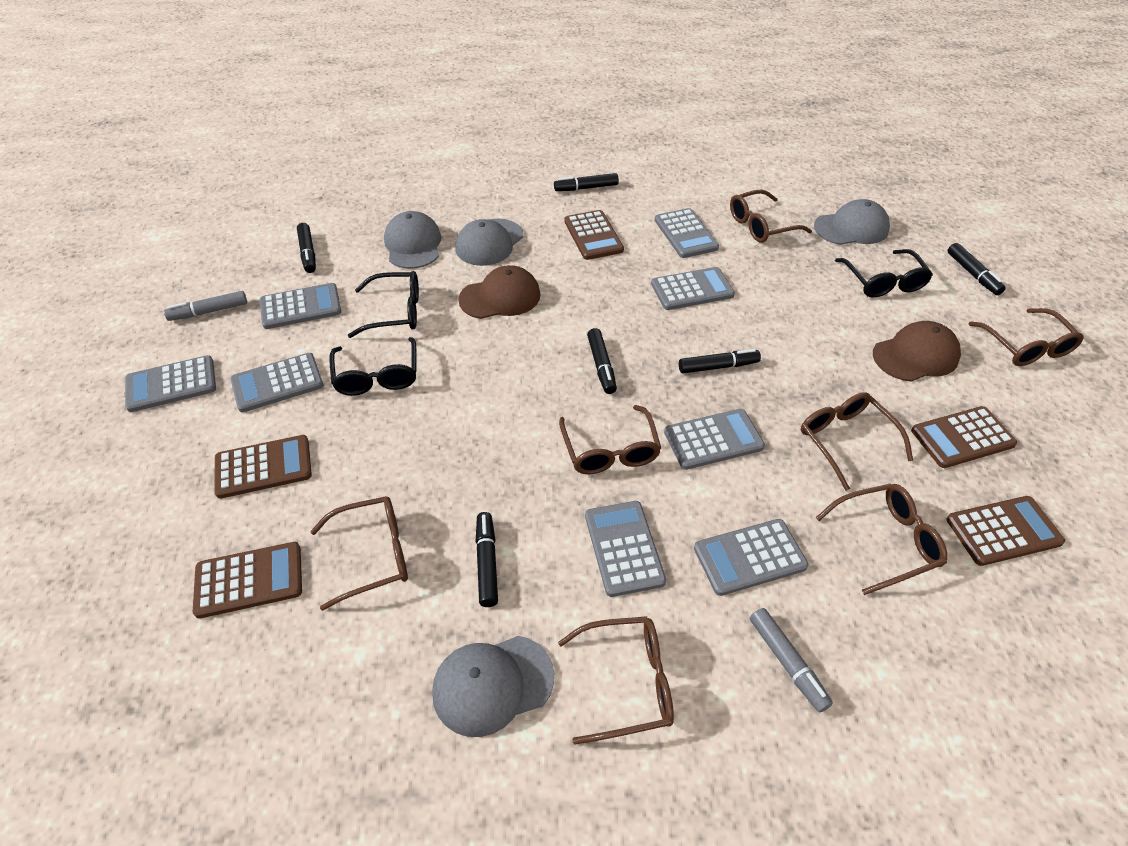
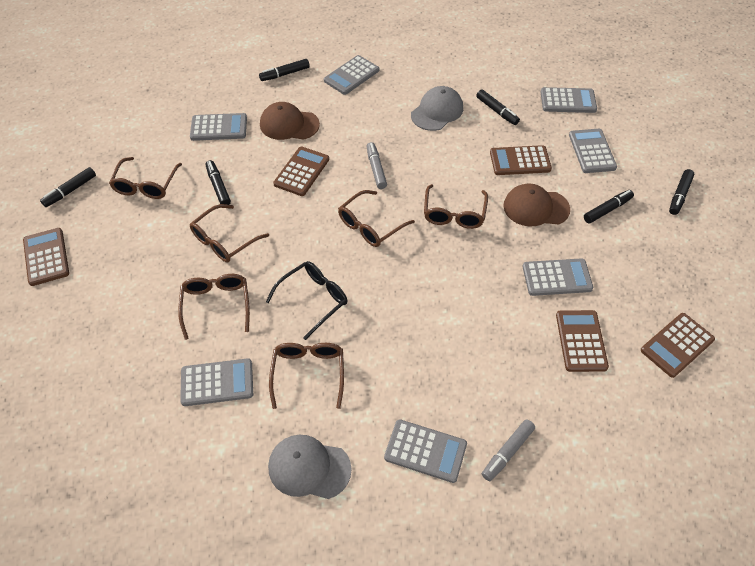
black glasses: [329,337,417,396] [348,271,419,338] [835,249,933,297] = 3 -> [266,261,347,340] = 1
brown glasses: [310,496,408,611] [558,616,674,745] [559,405,661,475] [730,190,812,243] [801,392,913,491] [816,483,947,595] [968,308,1084,366] = 7 -> [109,157,182,199] [178,274,250,340] [190,204,269,262] [269,343,344,409] [338,190,415,247] [424,184,488,229] = 6
grey calculator: [125,355,216,412] [230,353,324,412] [260,283,341,329] [585,501,666,597] [651,267,735,310] [655,208,719,258] [664,409,765,470] [694,519,809,596] = 8 -> [180,358,253,406] [190,113,247,141] [324,55,379,95] [384,419,467,483] [522,258,593,296] [541,87,597,113] [569,129,617,173] = 7
grey cap: [384,211,441,269] [432,636,554,737] [456,219,523,266] [814,199,890,245] = 4 -> [268,435,352,499] [411,86,463,131] = 2

